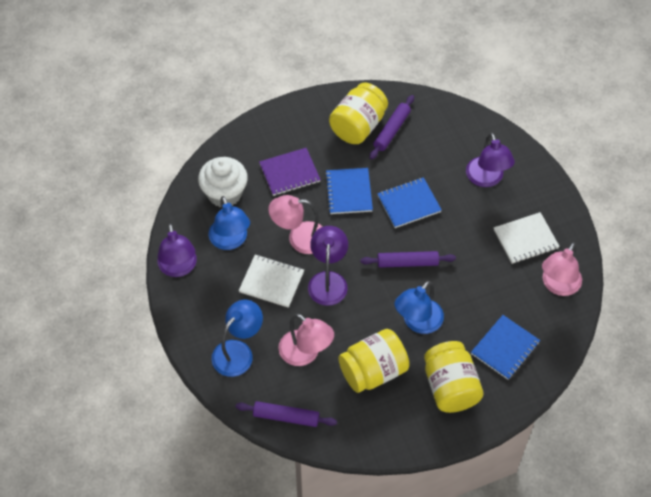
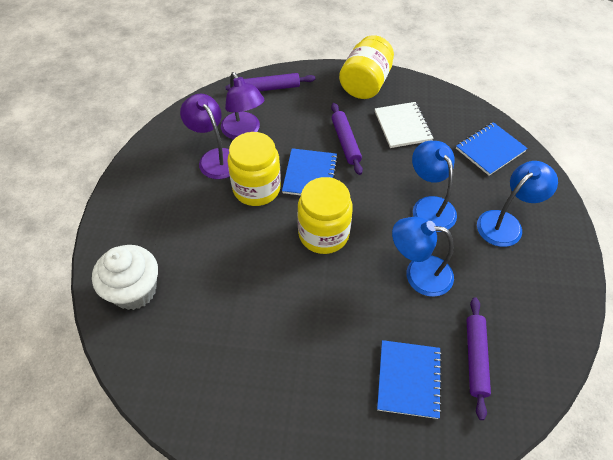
pink lamp: [268,195,323,254] [278,314,334,366] [542,242,582,296] = 3 -> none = 0
purple lamp: [157,223,197,277] [308,226,348,306] [466,133,515,187] = 3 -> [180,94,230,179] [221,72,264,140] = 2
purple notebook: [259,148,321,196] = 1 -> none = 0
white notebook: [239,255,304,308] [494,212,560,264] = 2 -> [375,102,433,148] = 1

